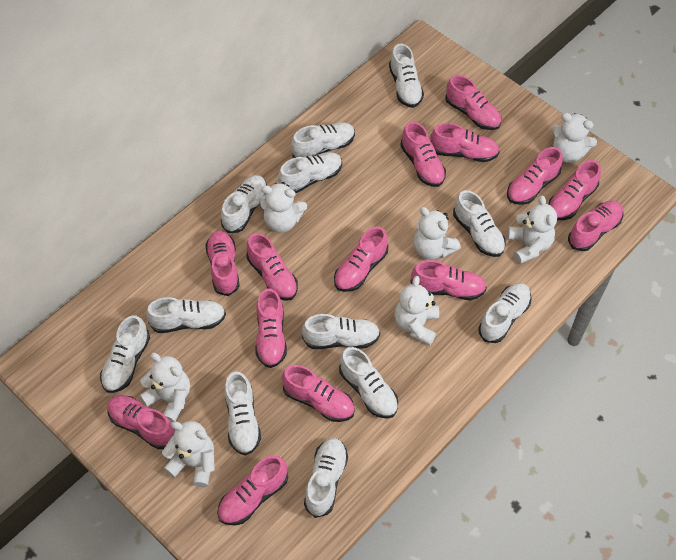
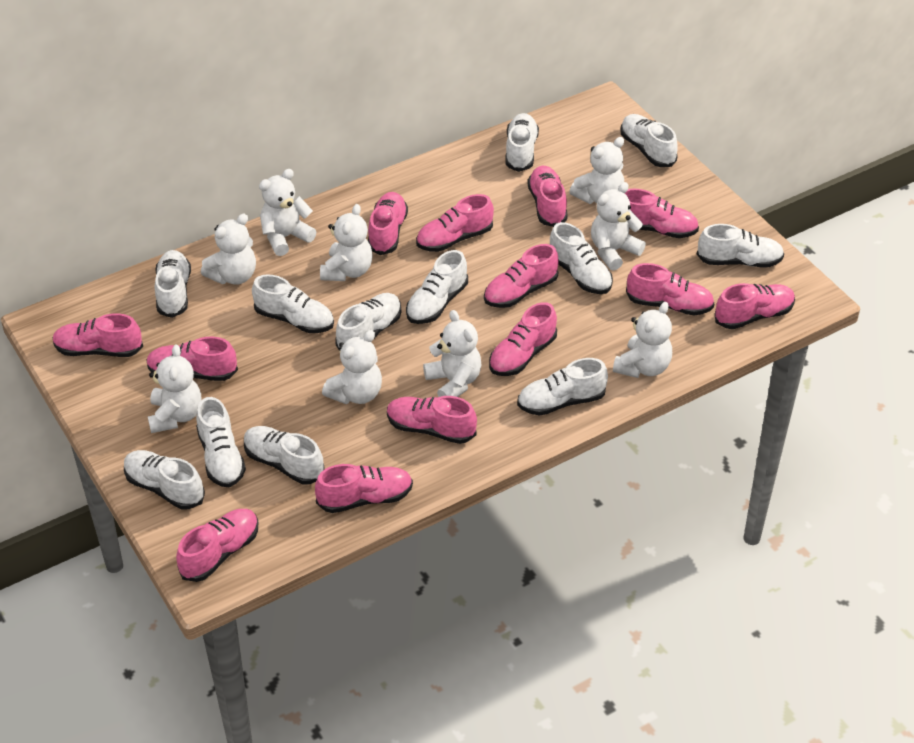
pink shoe: [107,395,175,449] [205,230,240,296] [217,455,288,525] [246,233,298,301] [256,288,287,368] [282,365,355,422] [334,227,388,292] [400,122,446,187] [410,260,487,300] [430,123,500,162] [445,75,501,130] [507,147,563,205] [548,160,601,220] [568,201,623,251] = 14 -> [53,313,143,357] [146,337,238,381] [176,509,258,582] [315,464,413,513] [368,192,408,255] [387,396,477,444] [416,194,494,252] [484,244,558,308] [489,302,557,376] [527,166,568,227] [625,189,699,238] [626,263,714,315] [715,283,795,329] = 13
white teddy bear: [140,353,190,422] [162,421,215,487] [259,182,307,233] [395,276,439,345] [414,207,461,260] [508,195,557,264] [551,113,597,163] = 7 -> [148,345,202,433] [201,214,256,285] [259,169,316,256] [320,204,373,281] [322,330,382,404] [423,310,482,397] [569,137,624,204] [591,182,646,271] [613,302,672,378] = 9

